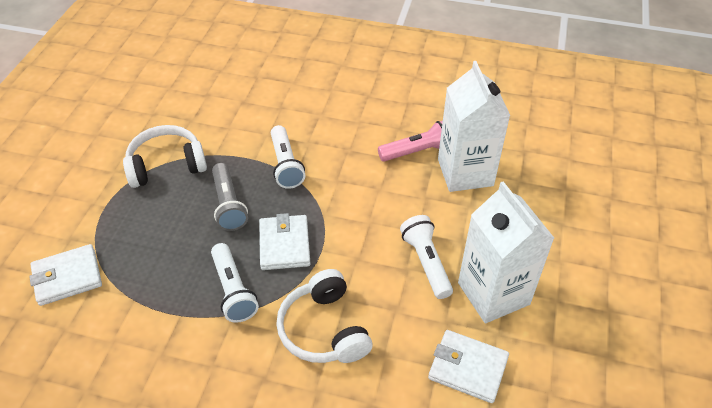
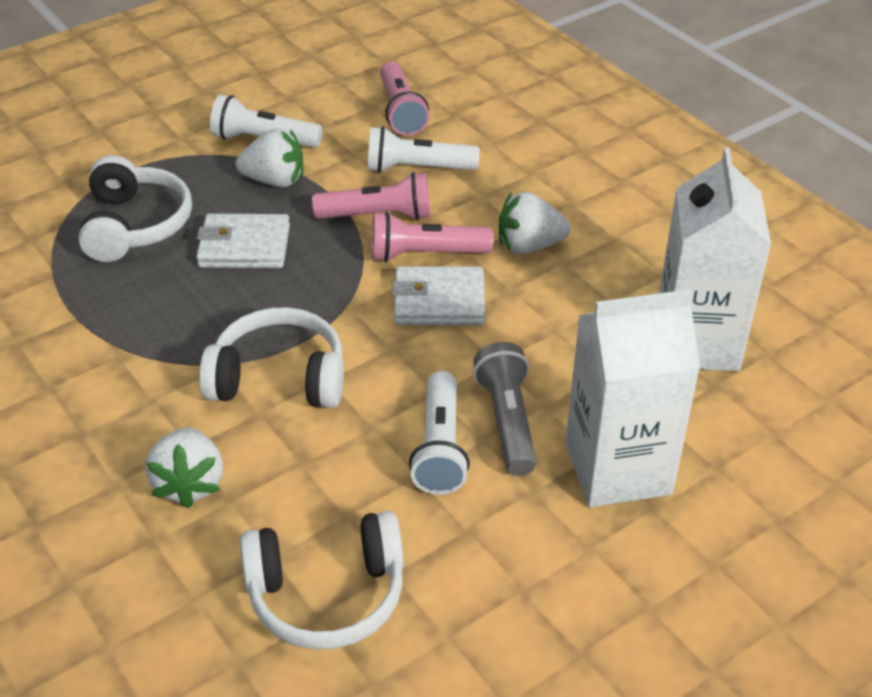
pink flashlight: [378,121,443,162] = 1 -> [312,172,430,220] [372,212,493,262] [380,62,430,136] = 3
white headphones: [123,125,207,188] [276,269,372,363] = 2 -> [78,155,192,262] [199,307,344,408] [240,511,404,649] = 3
white strawberry: none = 0 -> [146,427,223,508] [236,128,303,187] [499,192,571,254] = 3
white wallet: [29,244,102,306] [259,213,311,270] [428,330,509,403] = 3 -> [196,214,290,268] [392,266,485,325] = 2

